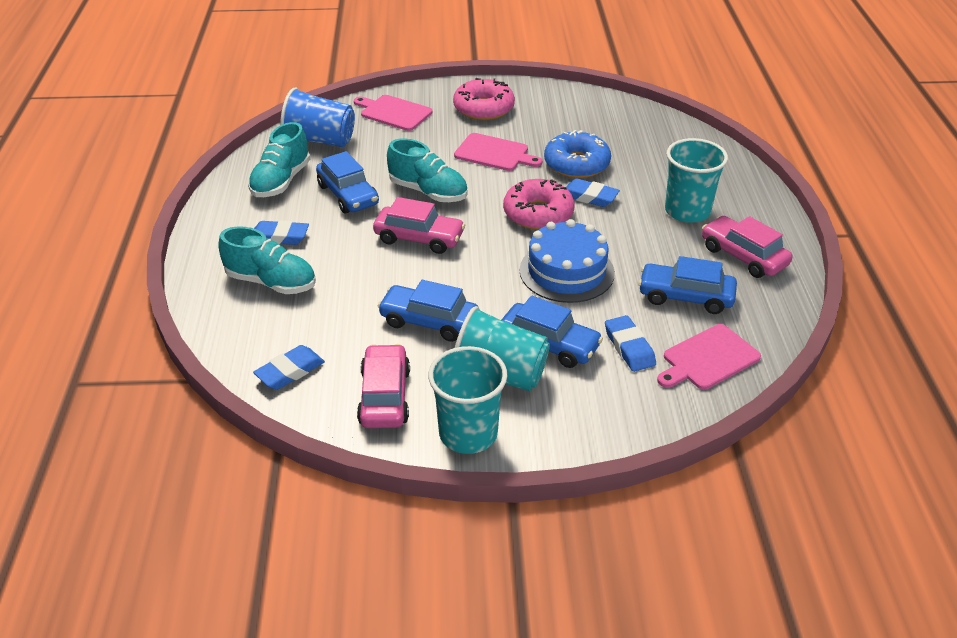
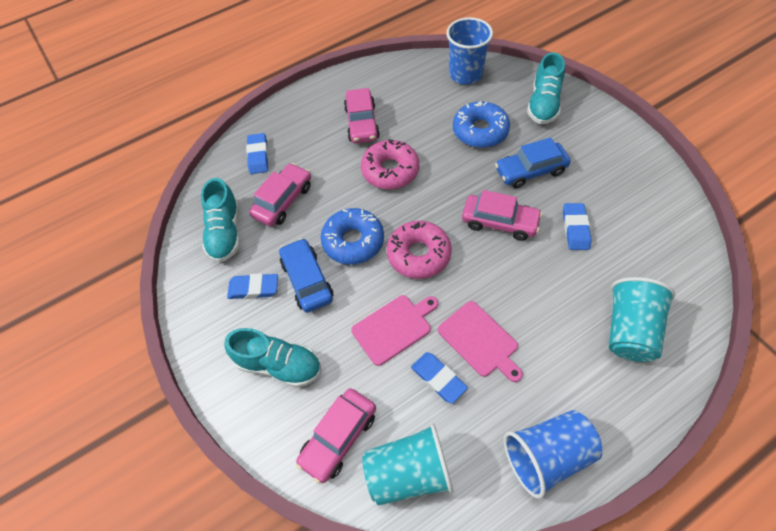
blue cake: [519,219,615,303] = 1 -> none = 0
blue car: [316,151,379,213] [378,280,478,342] [502,295,603,368] [638,256,737,314] = 4 -> [279,238,334,313] [495,137,571,188] = 2
blue cup: [280,87,355,147] = 1 -> [446,17,493,85] [504,410,602,499] = 2
blue donut: [544,130,611,178] = 1 -> [321,208,384,265] [453,101,510,148] = 2
pink car: [357,344,410,428] [373,197,465,254] [702,216,793,278] = 3 -> [249,163,311,226] [296,388,376,484] [344,88,380,144] [462,190,542,241] = 4
pink cutting board: [354,95,432,131] [454,133,542,171] [657,324,761,390] = 3 -> [351,295,438,366] [438,301,523,382] = 2
turquoise cup: [428,346,507,454] [455,306,550,391] [665,138,728,223] = 3 -> [362,424,454,506] [609,277,675,362] = 2

